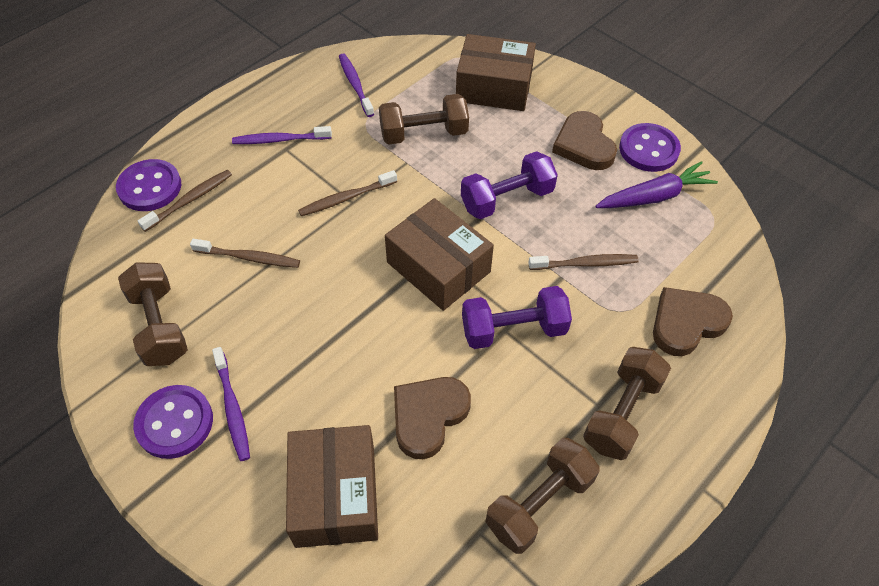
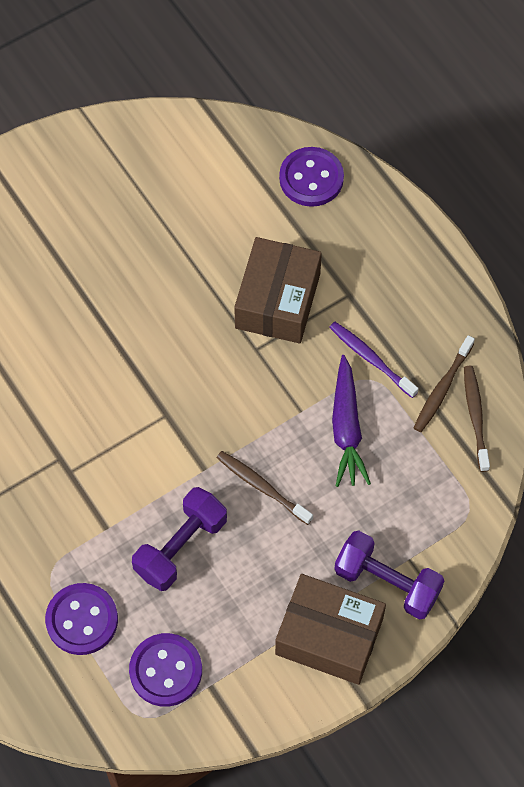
brown box: [286,425,378,548] [385,198,494,311] [456,34,536,111] = 3 -> [234,237,322,344] [275,574,386,685] = 2
brown dumbbell: [118,262,188,366] [379,94,469,144] [485,438,600,554] [583,347,671,460] = 4 -> none = 0
brown heart: [394,377,471,459] [552,111,617,170] [653,287,733,356] = 3 -> none = 0
brown toothbrush: [138,170,232,232] [190,239,300,268] [298,170,397,216] [528,254,639,270] = 4 -> [216,451,313,525] [414,335,475,432] [464,366,490,472] = 3
purple toothbrush: [212,347,250,461] [232,126,332,144] [339,54,374,117] = 3 -> [329,322,419,398] = 1

